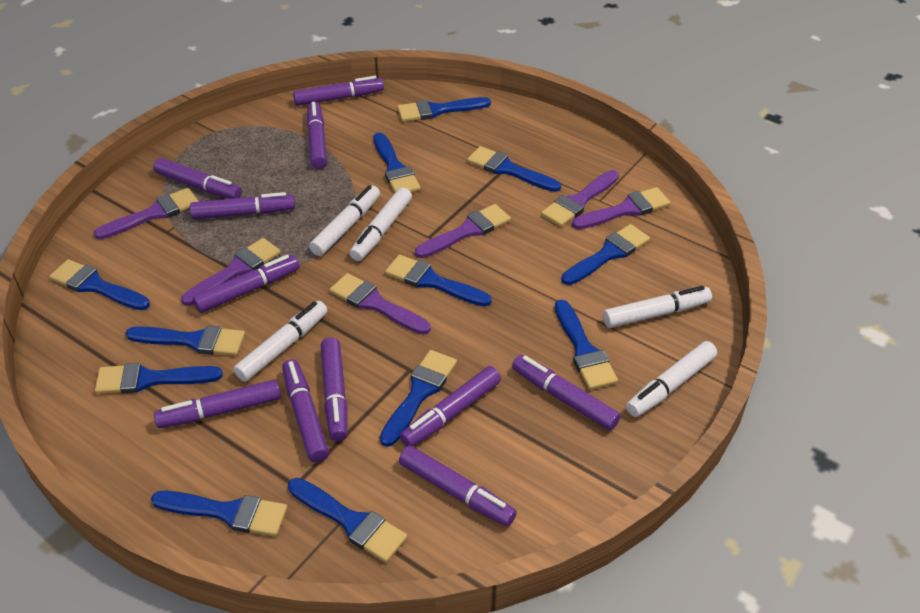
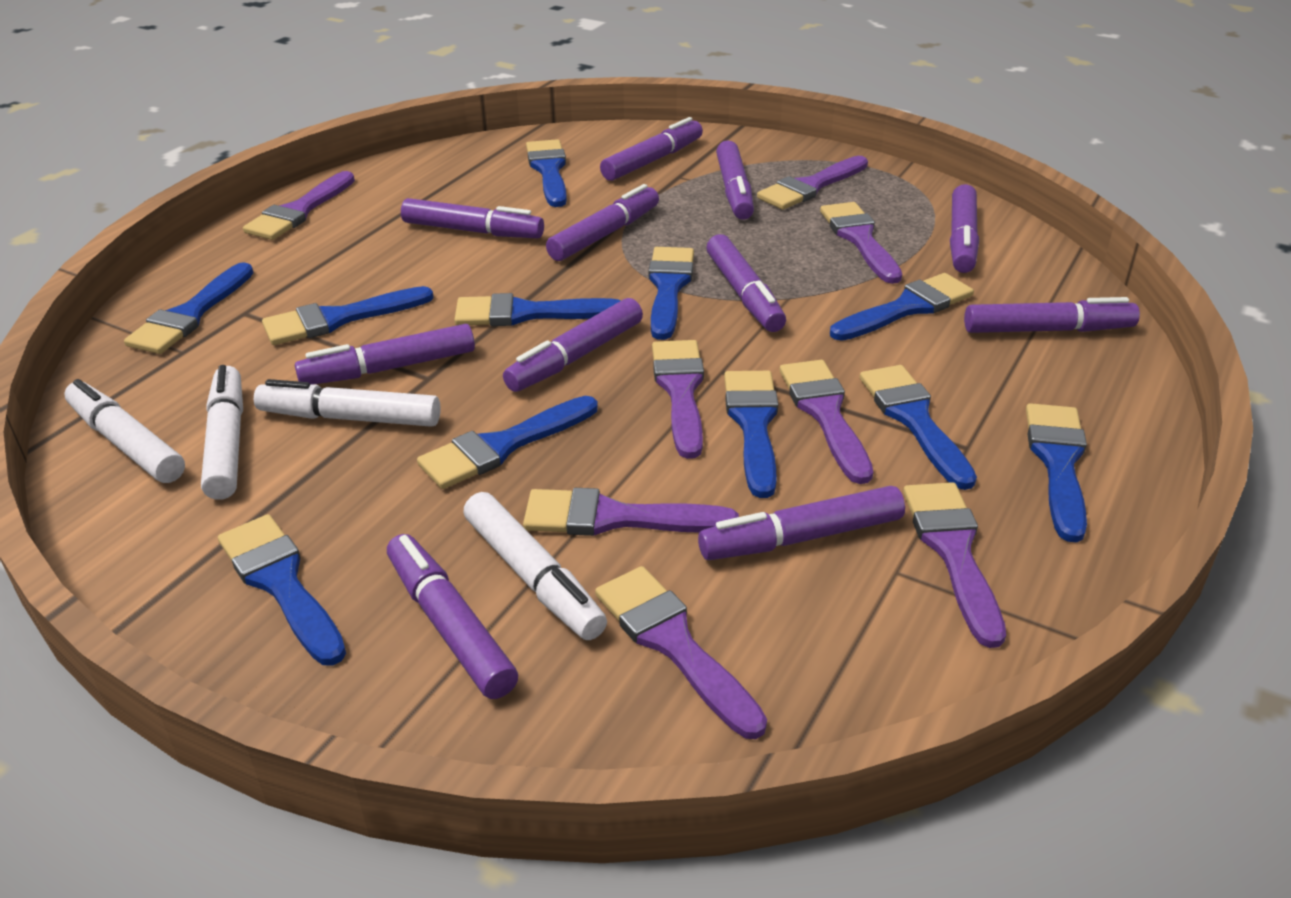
blue brush: [49,259,150,310] [95,363,223,394] [126,325,245,356] [151,491,288,536] [288,478,407,563] [373,132,421,193] [380,350,457,447] [385,254,492,306] [397,97,491,122] [467,146,561,192] [555,299,618,390] [561,224,650,285] = 12 -> [124,262,253,354] [218,514,346,666] [262,286,434,345] [417,396,598,489] [454,293,620,326] [526,139,567,207] [649,247,694,340] [724,371,778,498] [830,273,974,341] [860,365,977,490] [1026,403,1087,543] = 11
purple brush: [94,188,199,239] [181,238,281,306] [329,273,431,335] [415,204,511,258] [541,170,619,227] [572,187,671,229] = 6 -> [243,171,355,240] [523,488,739,536] [595,566,767,739] [652,340,704,459] [757,156,868,210] [780,360,873,484] [820,202,902,284] [903,482,1006,648] = 8
white marker: [233,301,328,382] [309,185,380,256] [349,187,412,261] [603,286,712,328] [626,341,717,417] = 5 -> [64,379,185,483] [201,365,243,500] [254,379,441,427] [464,492,607,640] = 4

